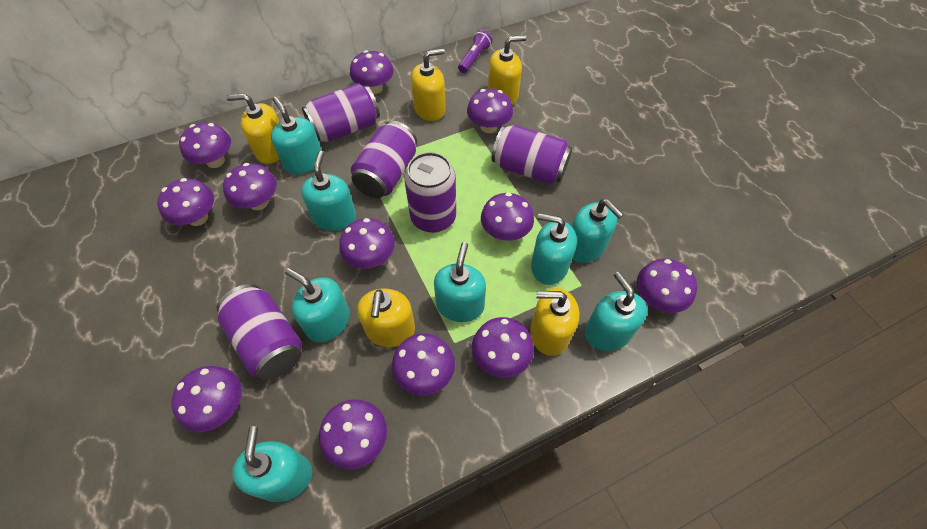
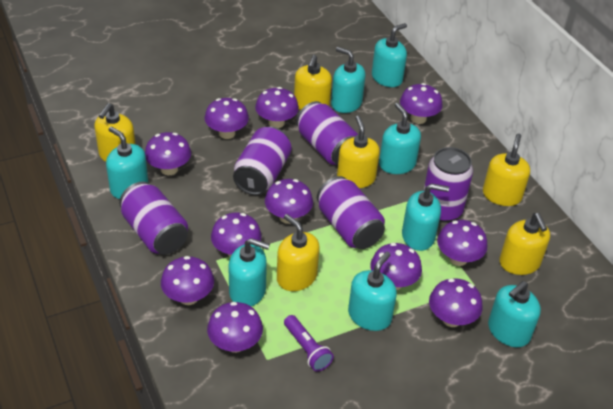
purple mushroom: [157,178,214,226] [171,366,242,432] [179,122,231,168] [223,163,277,210] [319,399,387,470] [339,218,395,269] [350,50,394,94] [392,333,455,396] [467,89,513,133] [472,317,534,378] [481,192,534,241] [637,259,697,313] = 12 -> [145,132,191,175] [161,256,214,305] [205,98,249,139] [207,302,263,353] [211,213,262,257] [255,87,299,128] [265,179,313,224] [370,243,422,290] [400,83,443,124] [429,278,482,327] [437,220,487,266] = 11
yellow soap dispenser: [226,93,280,164] [357,289,415,347] [411,48,446,121] [488,35,526,105] [530,288,580,356] = 5 -> [94,103,136,162] [277,214,320,291] [294,55,332,110] [337,116,380,188] [483,134,530,206] [499,213,550,275] = 6

